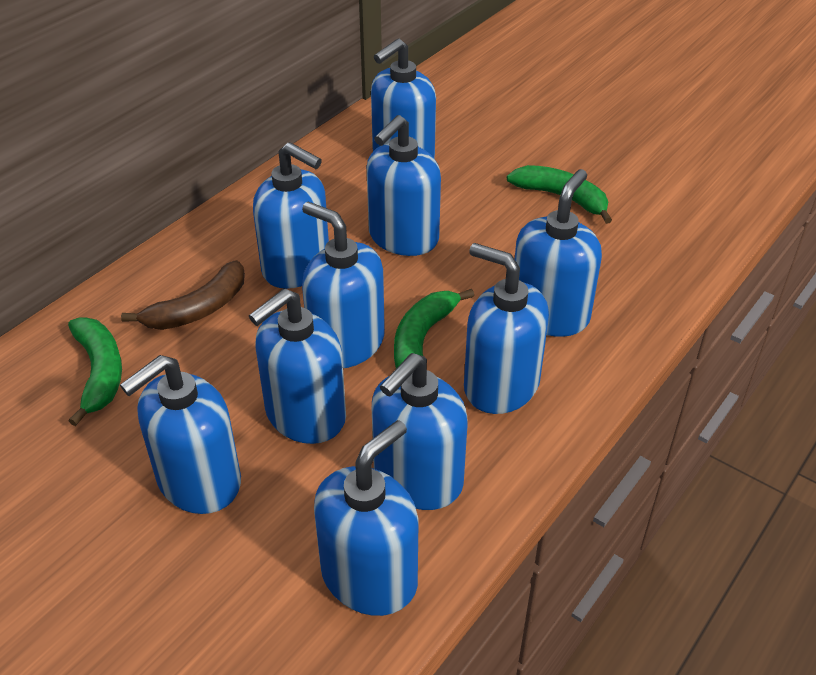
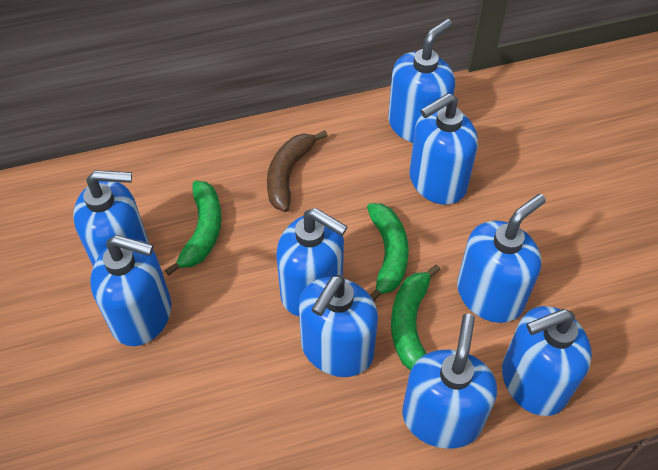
blue soap dispenser: [120,355,241,514] [249,288,346,444] [253,142,329,289] [302,202,385,368] [314,420,418,616] [367,115,441,256] [371,38,436,157] [372,353,468,510] [464,243,549,414] [515,169,602,337] = 10 -> [73,170,149,266] [90,235,171,346] [276,208,348,316] [299,275,378,377] [388,19,455,143] [402,313,497,449] [409,93,478,205] [457,194,546,323] [502,306,592,416] = 9

